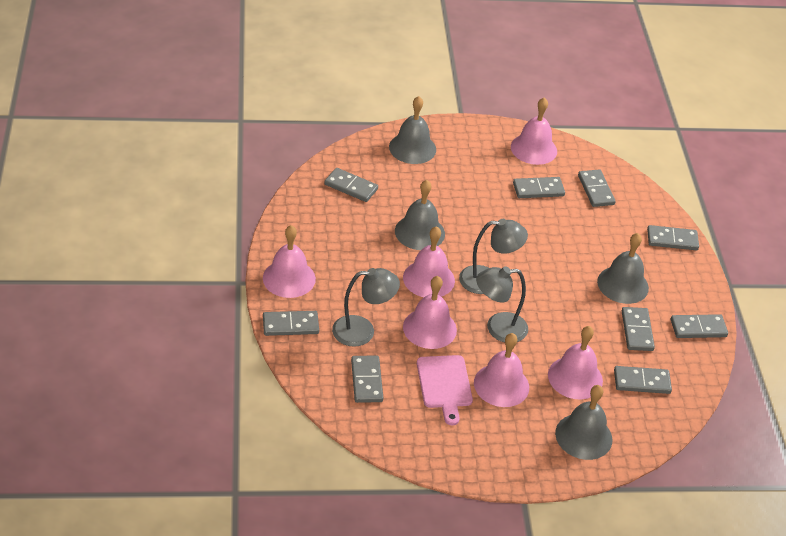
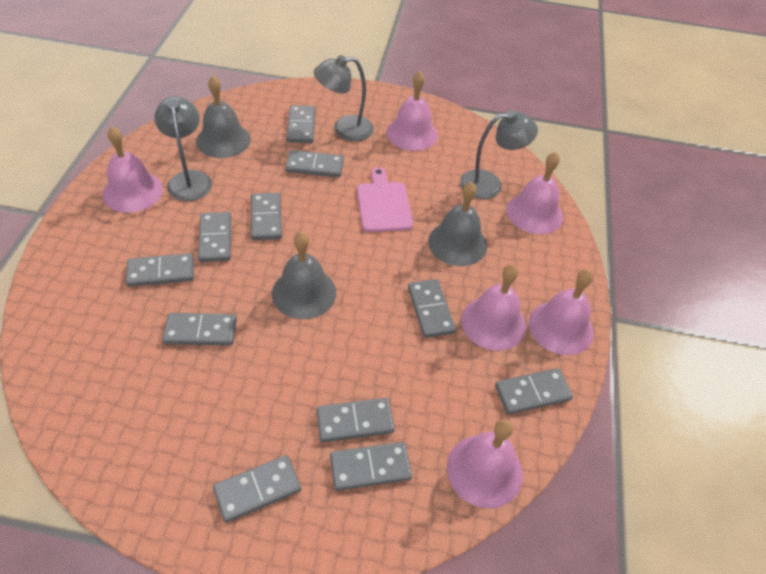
grey bell: [389,96,436,164] [395,180,445,250] [555,385,612,460] [597,233,649,304] = 4 -> [196,76,251,158] [272,232,336,319] [428,182,487,266] = 3
grey domino: [263,311,319,336] [324,168,378,202] [351,355,383,403] [513,177,565,198] [578,169,616,207] [614,366,672,394] [622,307,655,351] [647,225,699,250] [671,314,728,338] = 9 -> [126,253,194,287] [162,313,237,346] [198,212,231,262] [213,455,301,523] [251,193,282,240] [285,150,344,178] [287,105,316,143] [316,398,395,442] [330,442,412,491] [408,279,456,338] [495,368,573,415] = 11

